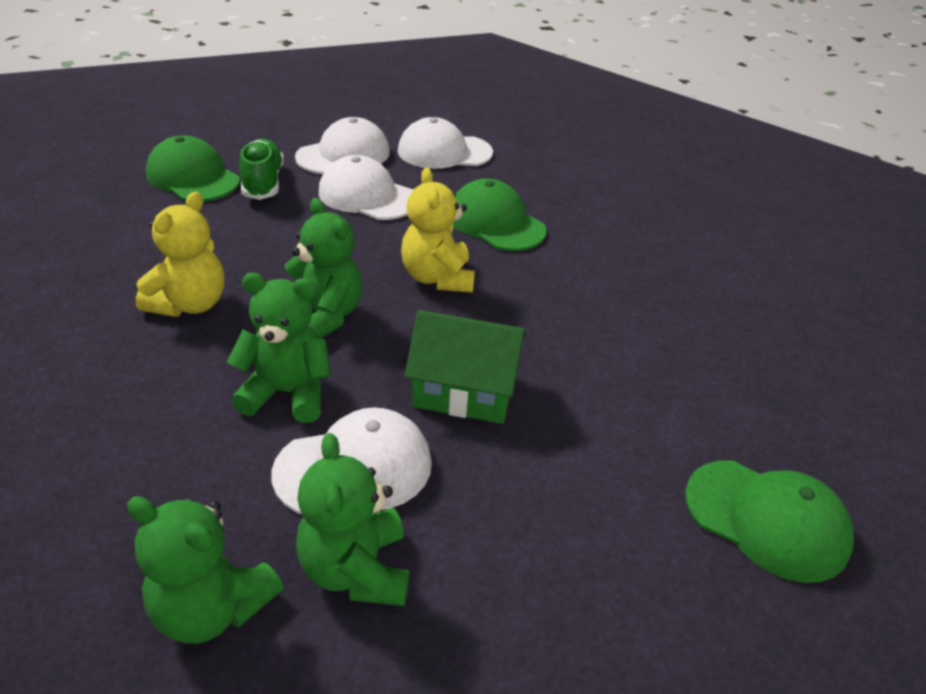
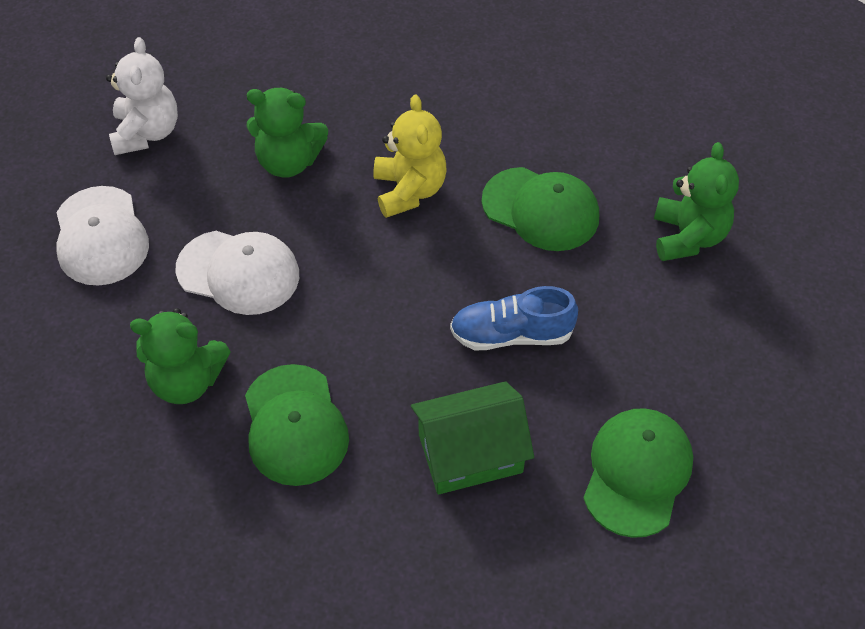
blue shoe: none = 0 -> [450,286,578,350] = 1
green shoe: [239,139,284,200] = 1 -> none = 0
green teddy bear: [127,496,284,644] [227,273,331,423] [285,198,362,339] [296,433,409,606] = 4 -> [130,308,231,404] [246,88,328,178] [654,142,739,261] = 3
white cap: [271,407,432,514] [295,117,390,174] [319,155,414,220] [398,117,493,169] = 4 -> [56,186,149,286] [175,231,299,315] = 2
white teddy bear: none = 0 -> [106,37,178,155] = 1
yellow teddy bear: [136,192,225,317] [401,168,475,293] = 2 -> [373,94,446,218] = 1

